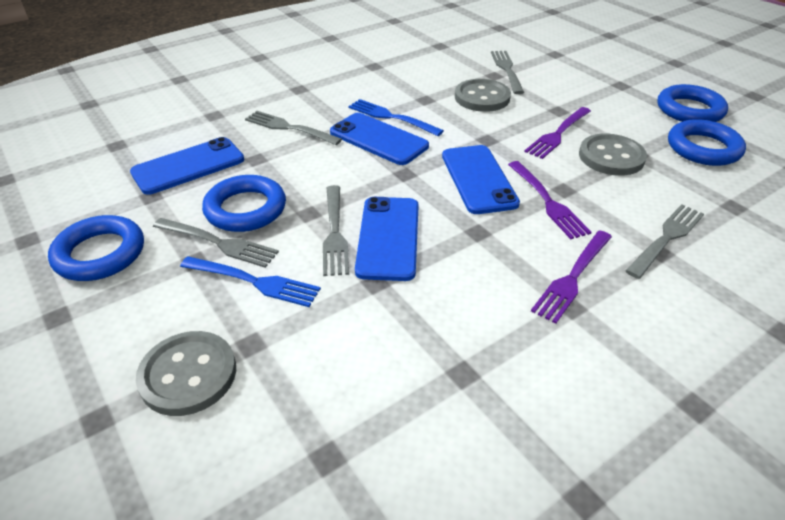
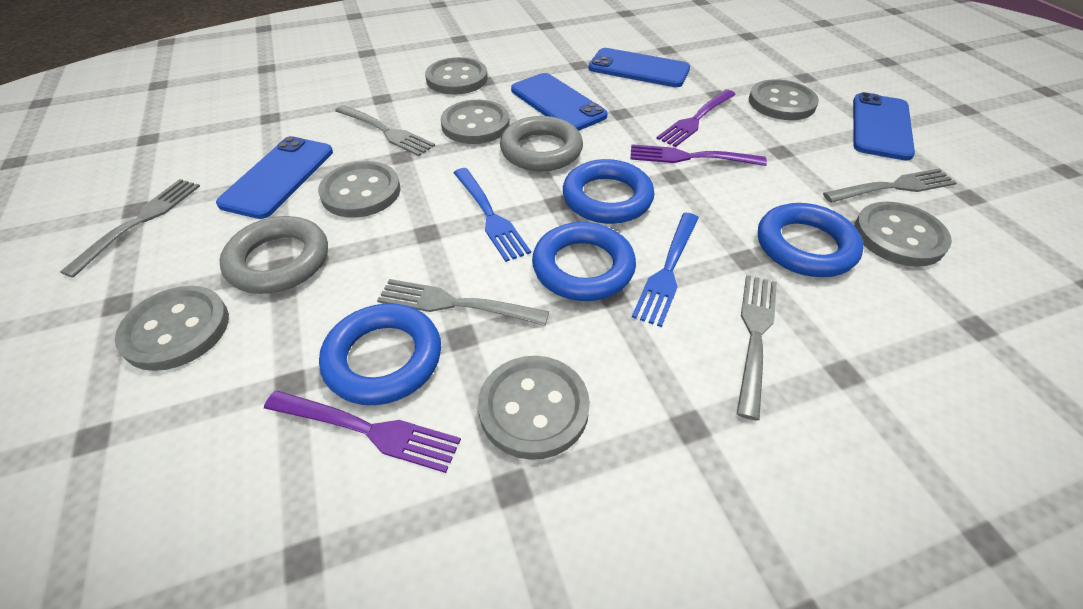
grey button: [136,331,236,416] [455,79,511,112] [579,134,647,176] = 3 -> [115,286,229,371] [318,161,401,218] [425,57,488,95] [441,100,510,144] [478,356,590,460] [749,79,819,120] [854,202,952,267] = 7
grey ring: none = 0 -> [220,216,328,294] [500,116,583,171] = 2

